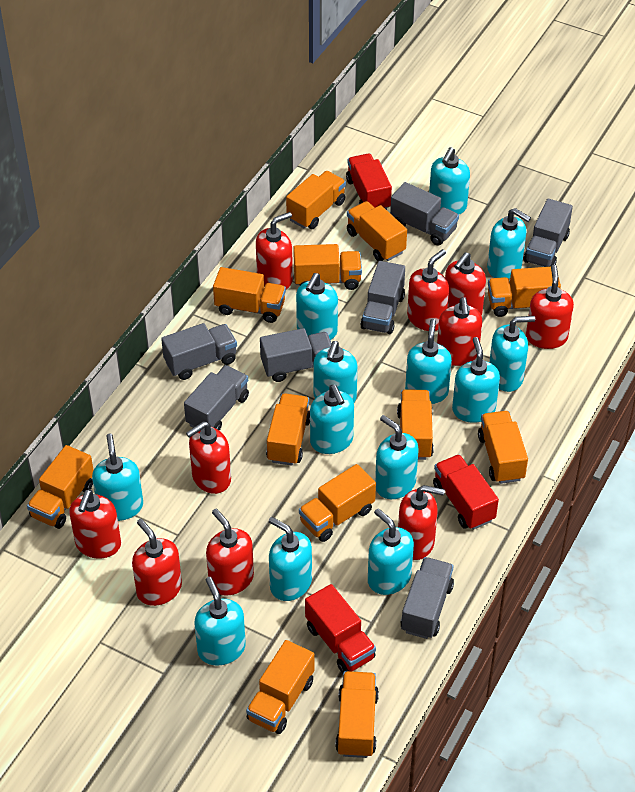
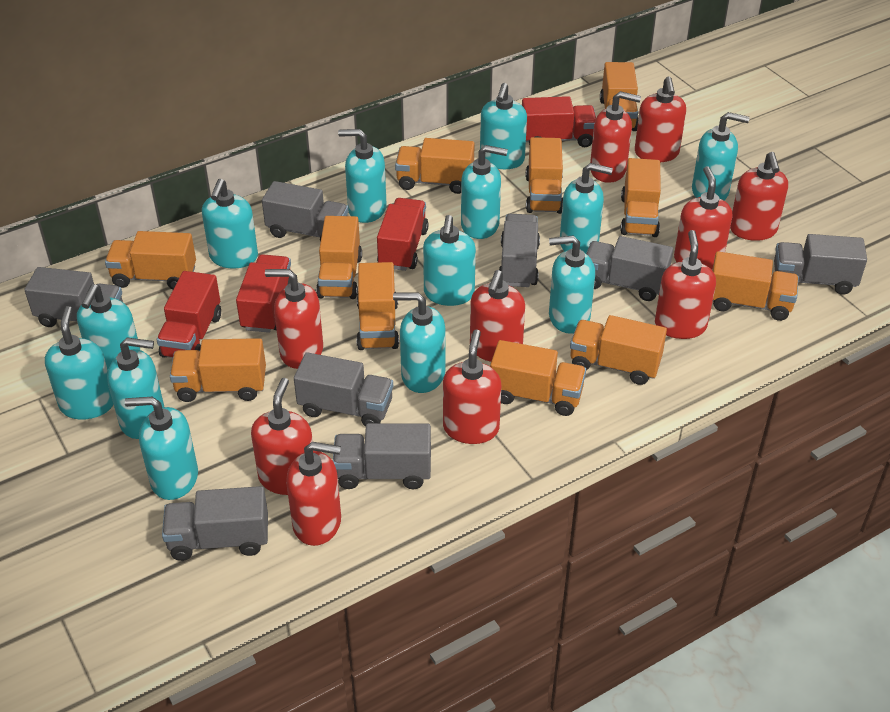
grey truck: [161,323,237,380] [184,365,249,431] [260,328,332,382] [360,261,405,334] [390,182,459,245] [401,557,454,639] [524,199,573,267] = 7 -> [24,267,123,327] [162,486,268,561] [262,181,349,242] [294,352,393,426] [333,423,431,489] [499,214,540,287] [586,236,673,301] [774,234,867,295] = 8
orange truck: [27,445,94,529] [213,267,286,323] [246,640,314,734] [266,393,310,466] [286,171,346,229] [293,244,362,290] [299,464,376,542] [335,671,379,758] [347,201,407,261] [397,389,434,460] [478,411,528,484] [488,267,561,317] = 12 -> [105,231,196,289] [170,338,266,402] [316,216,362,299] [356,262,399,350] [395,138,475,194] [490,340,586,416] [526,137,563,214] [570,315,667,385] [600,62,638,131] [620,158,661,237] [712,251,799,321] = 11
red truck: [305,584,376,673] [346,153,392,210] [433,454,499,530] = 3 -> [157,271,221,358] [236,254,291,333] [377,198,429,271] [522,96,596,147] = 4

